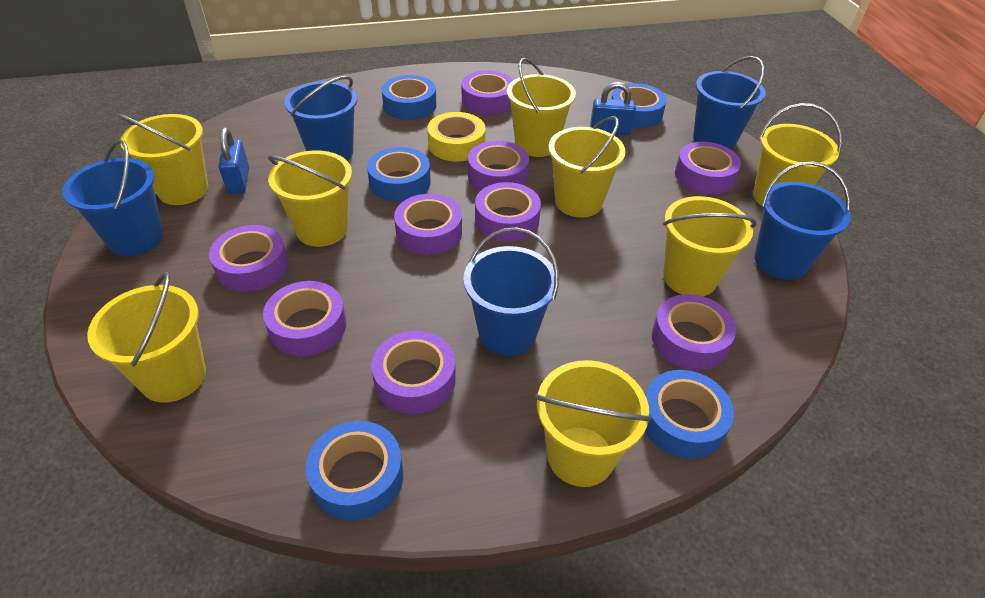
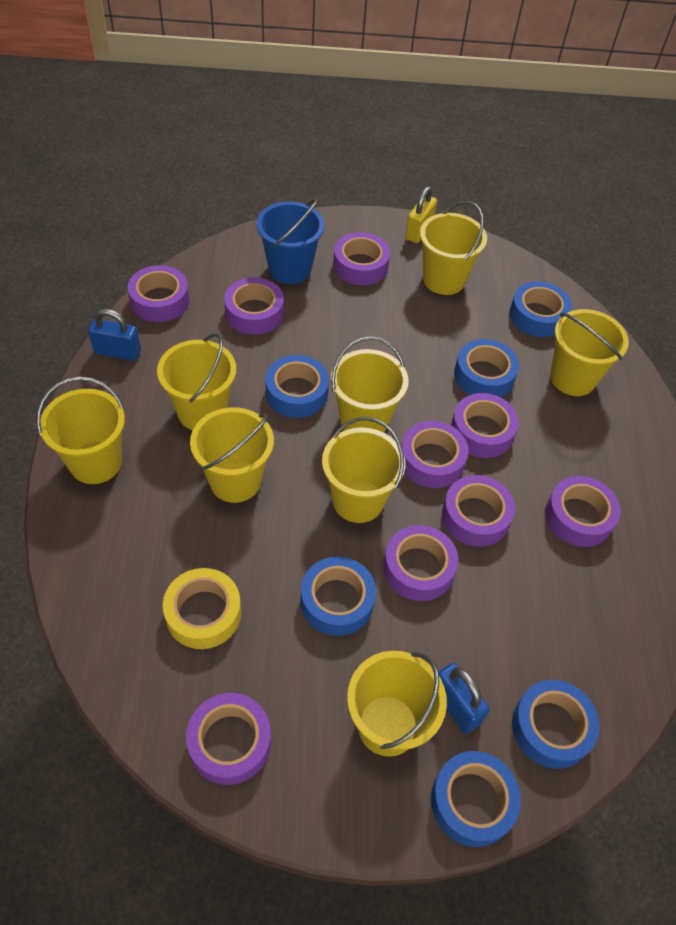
blue bucket: [63,139,164,256] [284,76,357,161] [463,227,559,356] [693,56,766,150] [754,161,851,280] = 5 -> [257,198,324,284] = 1
blue tape: [306,421,403,521] [367,147,431,202] [382,75,437,120] [612,83,667,128] [645,370,734,459] = 5 -> [265,355,329,418] [300,557,376,636] [431,751,521,847] [454,339,519,397] [509,281,572,337] [512,680,600,769] = 6
yellow padlock: none = 0 -> [405,186,437,243] = 1

